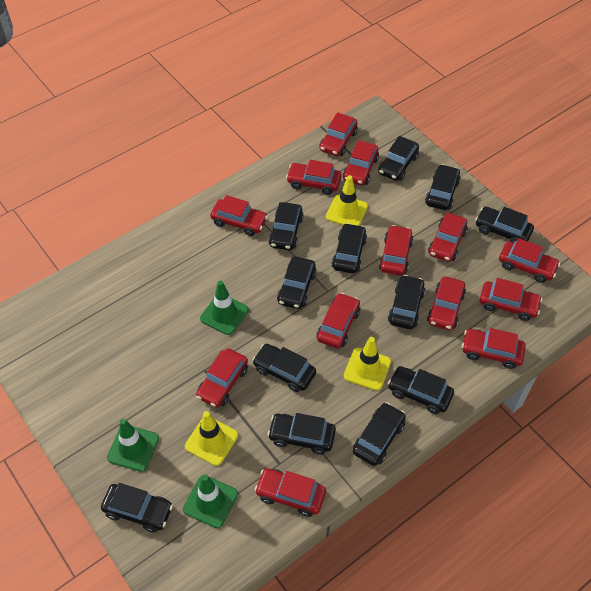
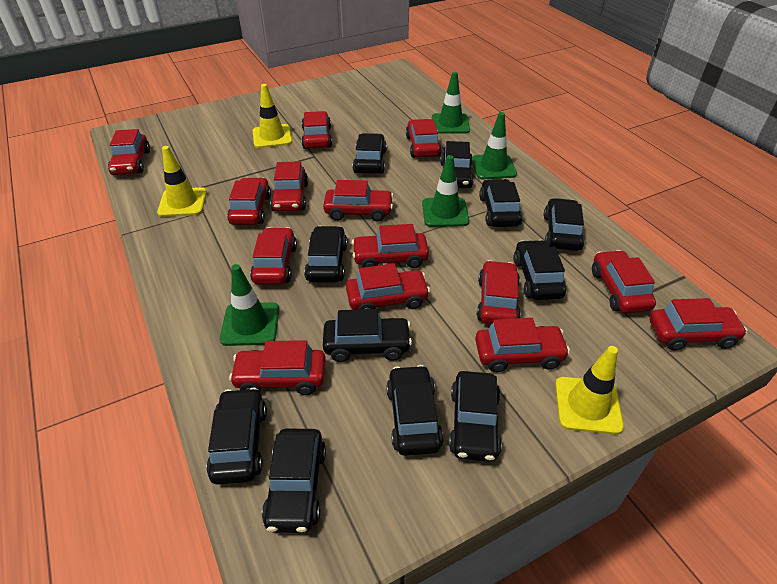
black car: [101,483,173,533] [252,344,316,392] [268,202,304,250] [268,413,336,455] [277,257,317,309] [332,223,367,273] [353,402,406,466] [378,136,419,181] [388,275,426,329] [388,366,454,414] [425,164,461,210] [475,207,534,243] = 12 -> [206,388,267,485] [262,429,326,533] [304,226,348,283] [323,309,412,362] [353,133,387,174] [386,365,444,456] [440,141,473,188] [449,371,502,462] [479,179,523,227] [513,240,566,300] [544,198,585,251] = 11
green traffic cone: [107,419,159,472] [183,474,238,528] [200,280,249,335] = 3 -> [220,264,279,346] [422,155,469,227] [432,72,470,134] [472,112,517,179] = 4
red car: [196,349,248,408] [210,195,268,236] [255,468,326,517] [286,160,342,195] [317,293,360,348] [319,112,358,156] [343,140,379,185] [379,225,413,275] [427,276,466,330] [428,212,468,262] [462,328,526,369] [480,278,542,321] [499,238,560,283] = 13 -> [108,129,150,175] [227,177,271,225] [229,340,326,395] [250,227,297,285] [270,162,308,212] [301,111,332,149] [323,180,394,222] [346,264,430,310] [352,224,429,268] [406,119,442,158] [475,318,570,372] [477,260,521,324] [592,250,656,313] [649,298,747,351] = 14

